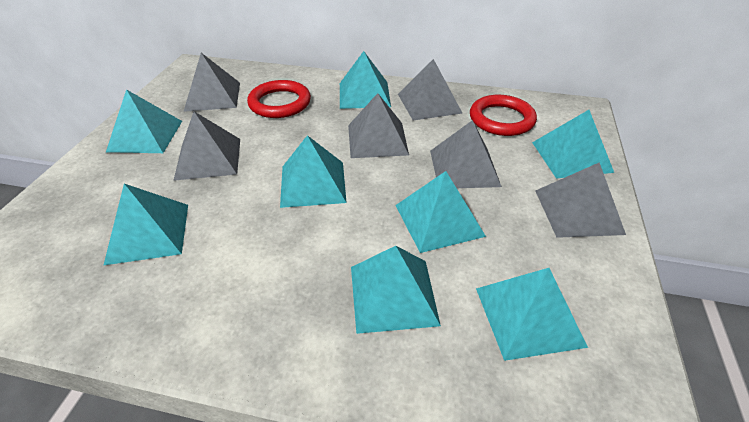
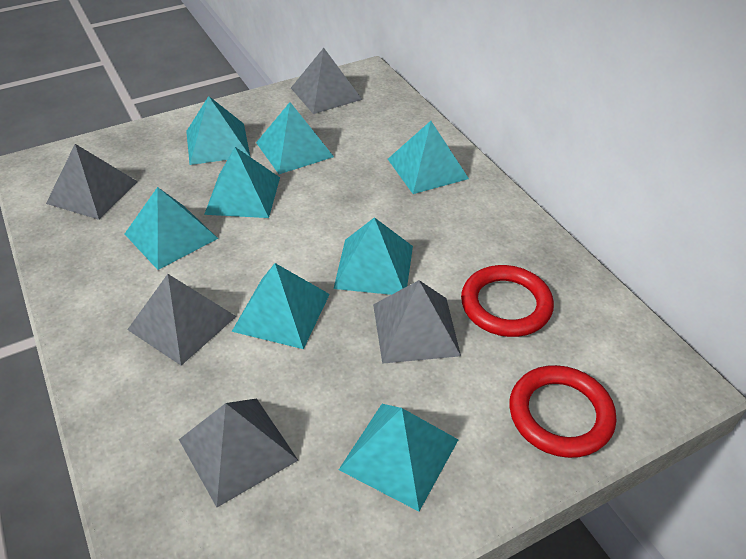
grey pyramid: [173,111,240,181] [183,53,240,112] [348,93,409,158] [398,59,462,120] [430,120,502,188] [536,162,626,238] = 6 -> [46,144,138,220] [127,274,237,365] [179,398,298,507] [291,48,362,114] [373,280,461,364] = 5

